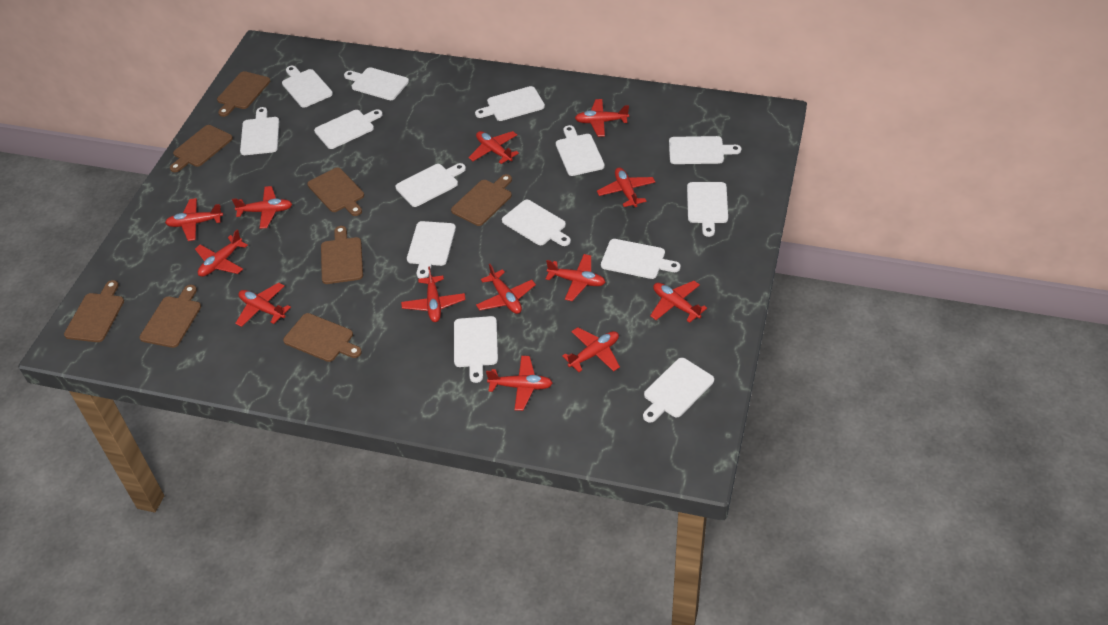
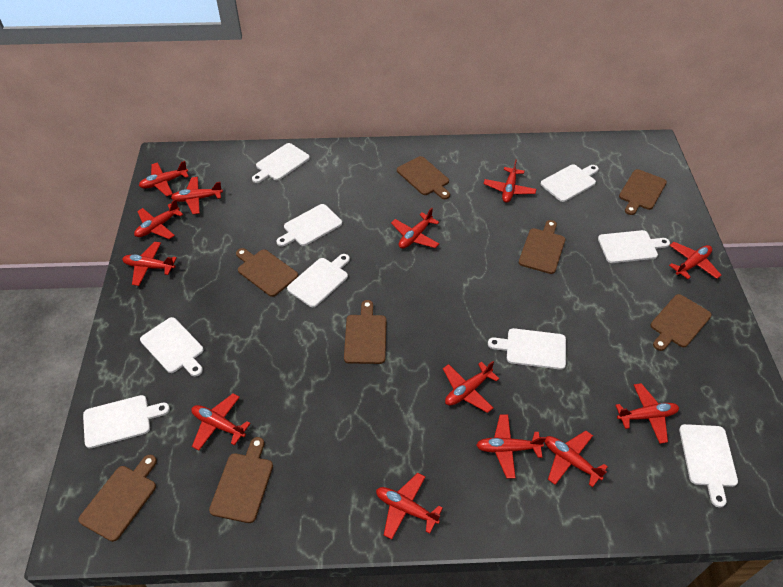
white cutting board: [240,107,279,155] [282,66,333,108] [314,109,383,149] [344,67,409,100] [395,163,466,207] [407,221,456,279] [454,316,498,383] [475,86,545,121] [502,200,571,246] [556,125,605,176] [601,239,681,279] [643,358,714,423] [669,136,741,164] [687,182,728,237] = 14 -> [83,395,170,448] [140,317,204,377] [252,143,310,183] [276,204,342,247] [287,254,350,307] [488,328,566,370] [541,164,599,202] [598,230,670,263] [679,424,738,507] = 9

